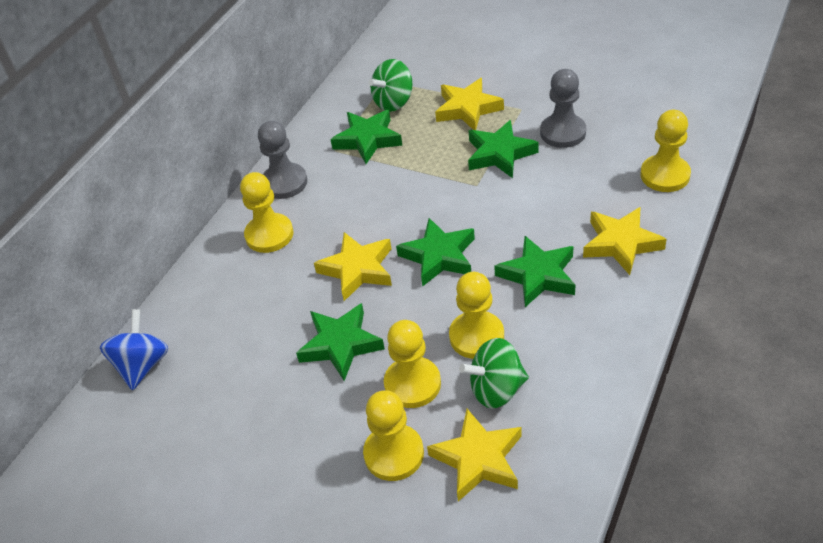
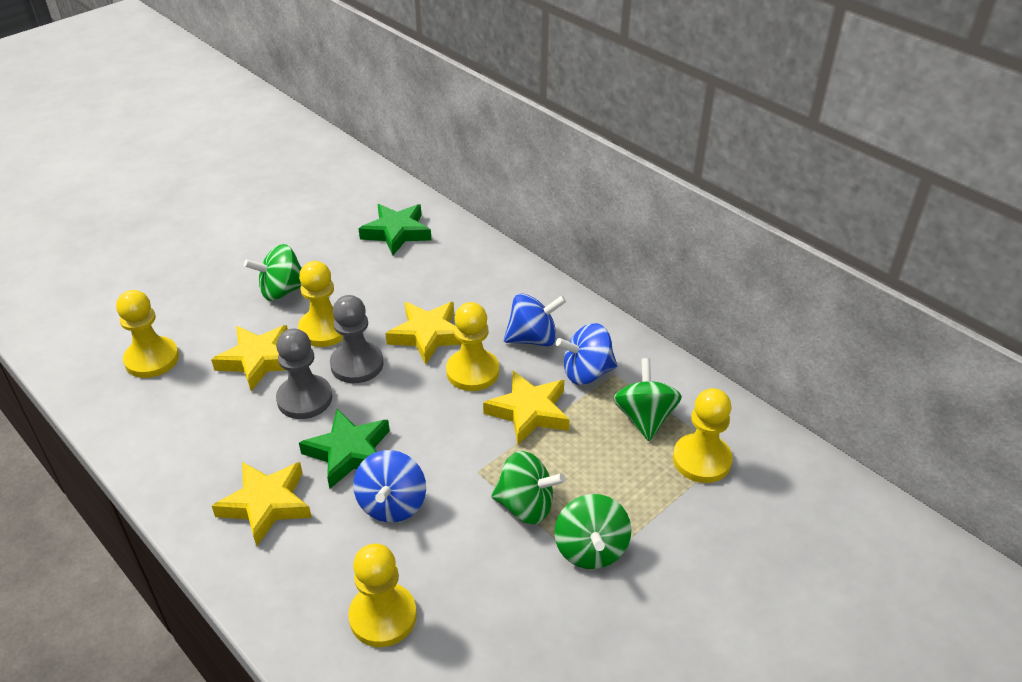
blue spinning top: [100,309,168,390] = 1 -> [353,450,426,523] [504,293,566,346] [556,323,617,385] = 3
green spinning top: [368,59,412,112] [459,338,529,409] = 2 -> [244,244,302,301] [491,451,565,524] [555,494,631,569] [613,358,682,441] = 4
green star: [296,303,385,381] [330,110,402,164] [396,218,475,287] [468,120,538,178] [494,236,576,307] = 5 -> [299,409,390,489] [358,204,431,255] = 2

